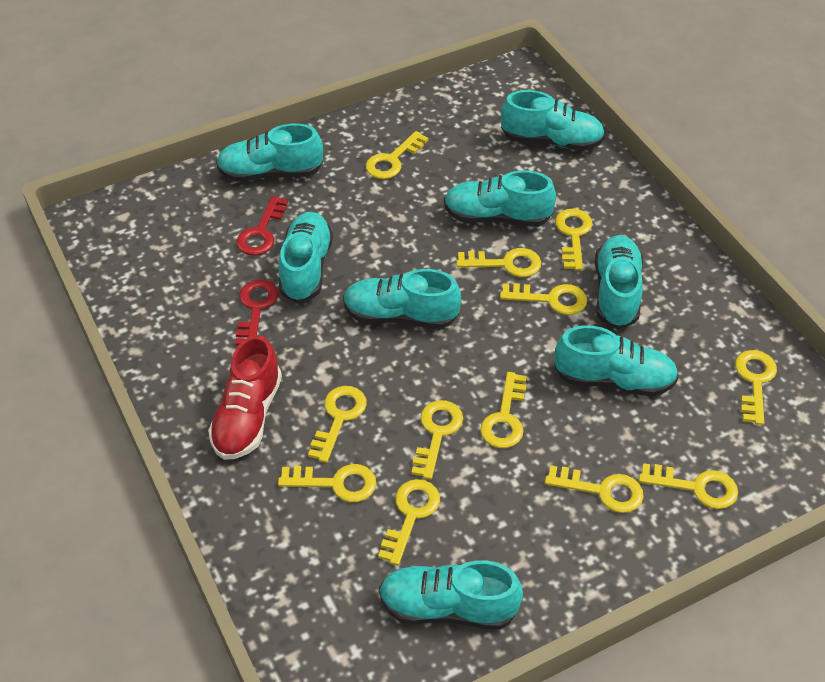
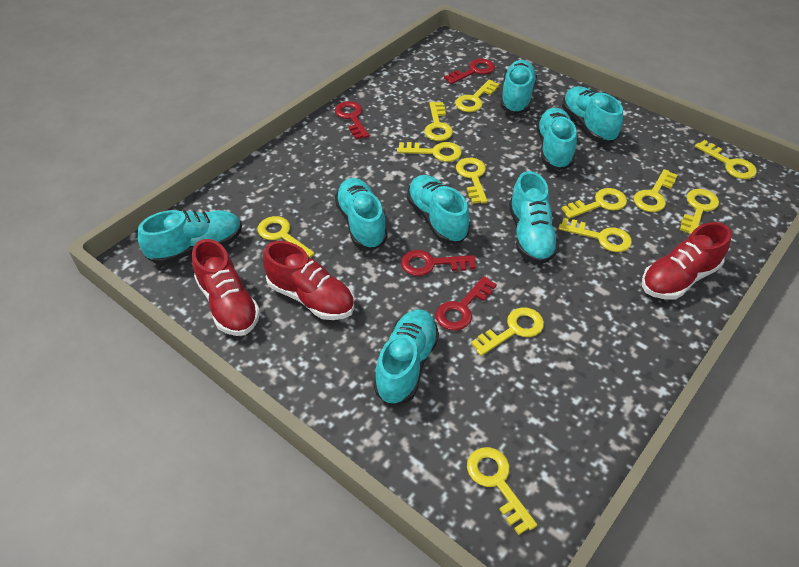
red key: [235,279,279,346] [236,196,288,256] = 2 -> [335,101,369,140] [401,250,476,276] [436,276,497,331] [444,59,495,84] = 4
red shoe: [208,335,282,460] = 1 -> [192,239,260,336] [263,241,354,320] [642,222,732,300] = 3

